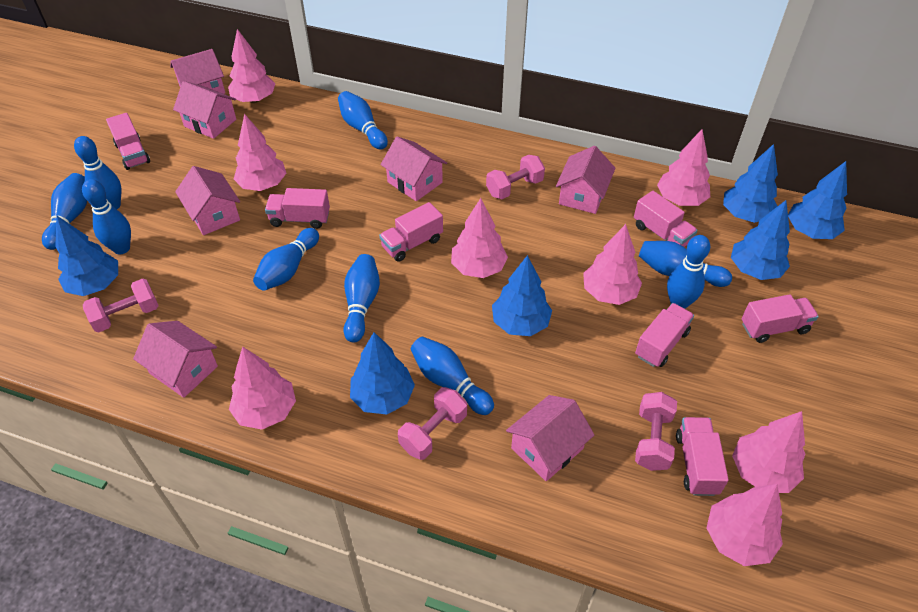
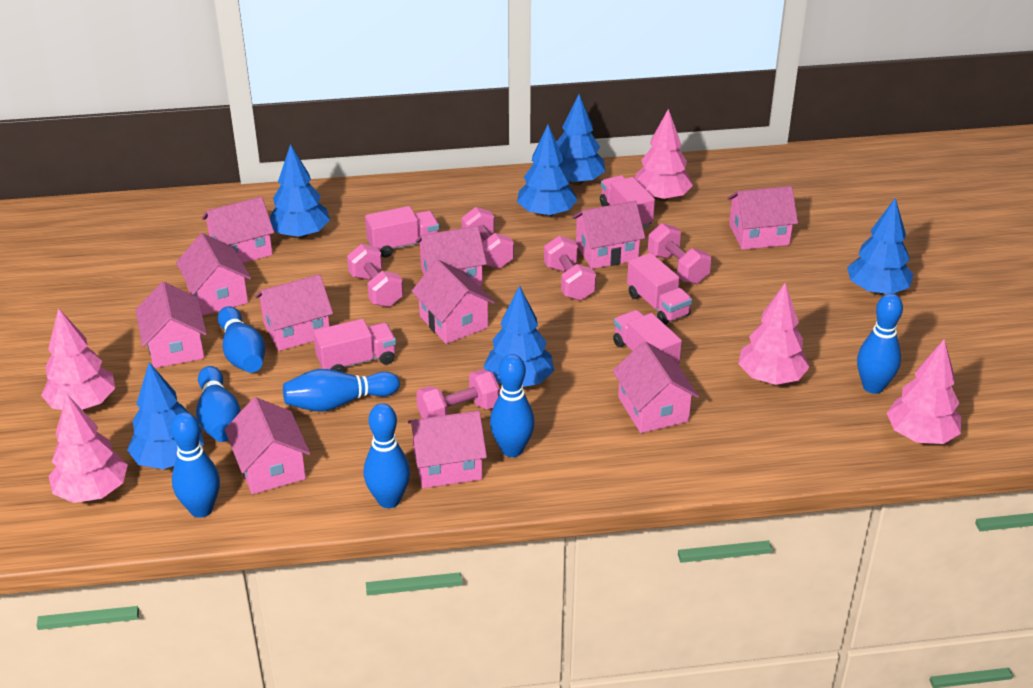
blue bowling pin: [42,173,87,250] [74,136,121,209] [82,179,131,254] [253,228,319,291] [338,91,388,150] [343,254,380,343] [411,337,494,415] [639,241,732,287] [667,235,710,309] = 9 -> [171,412,220,518] [196,366,241,442] [218,306,265,373] [283,369,400,412] [364,403,410,508] [490,354,535,457] [857,293,903,394] = 7
pink dumbbell: [83,279,159,332] [398,387,467,460] [486,155,545,199] [635,392,677,471] = 4 -> [347,244,403,307] [416,369,500,418] [461,207,514,269] [544,236,596,301] [648,223,711,284] = 5
pink house: [133,321,218,398] [170,49,225,94] [173,81,236,139] [175,166,240,235] [381,136,447,201] [506,395,594,481] [556,146,615,214] = 7 -> [136,282,207,368] [176,233,251,316] [202,196,274,263] [225,397,310,494] [255,274,333,351] [407,411,487,488] [411,260,495,344] [415,226,487,287] [572,201,645,269] [612,341,699,433] [727,186,798,250] = 11
pink tree: [228,29,276,103] [229,347,296,430] [234,114,286,191] [451,198,508,278] [583,224,642,305] [657,129,710,206] [706,484,783,566] [732,411,805,493] = 8 -> [41,308,115,410] [49,394,128,503] [635,109,693,202] [738,283,810,385] [887,339,961,444] = 5
pink truck: [106,113,150,170] [265,188,330,229] [379,202,443,262] [634,191,698,247] [635,303,694,367] [676,417,729,496] [742,294,819,343] = 7 -> [313,319,396,373] [365,206,439,257] [600,175,655,228] [613,310,682,364] [627,253,692,325] = 5

